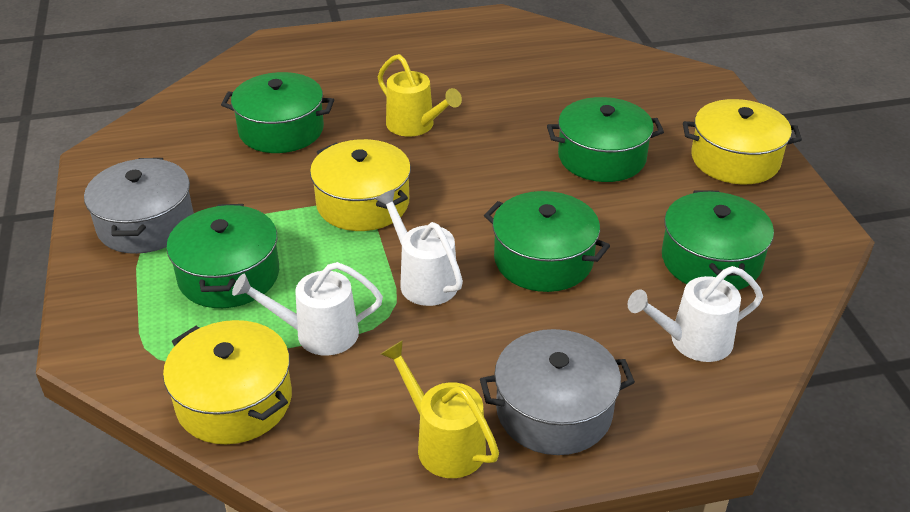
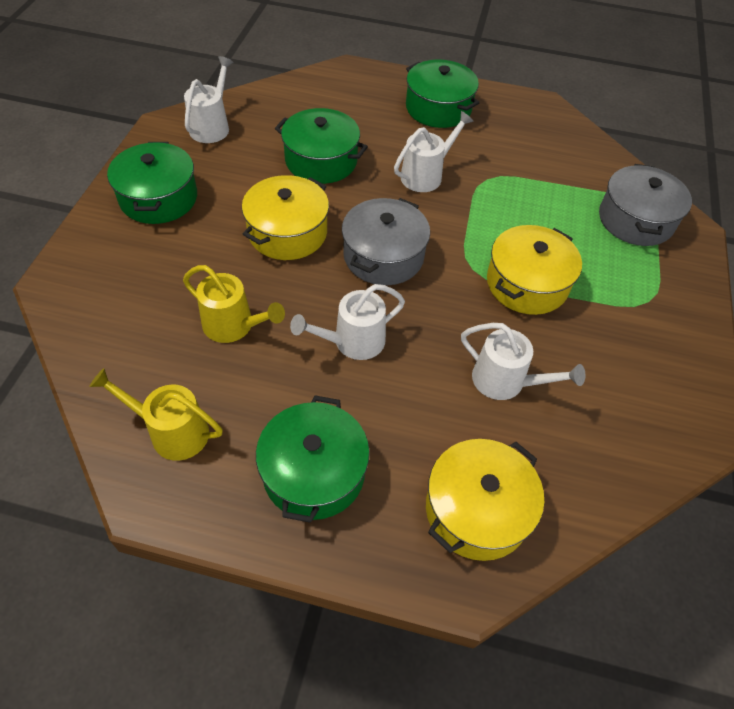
green pot: [166,204,279,308] [221,72,334,153] [484,191,610,292] [547,97,664,182] [662,191,774,290] = 5 -> [107,142,197,224] [256,395,370,523] [275,108,368,184] [406,59,479,128] = 4
white watering can: [232,262,383,356] [375,189,463,306] [627,266,763,362] = 3 -> [184,56,233,143] [290,284,405,360] [394,111,474,192] [461,323,585,400] = 4

